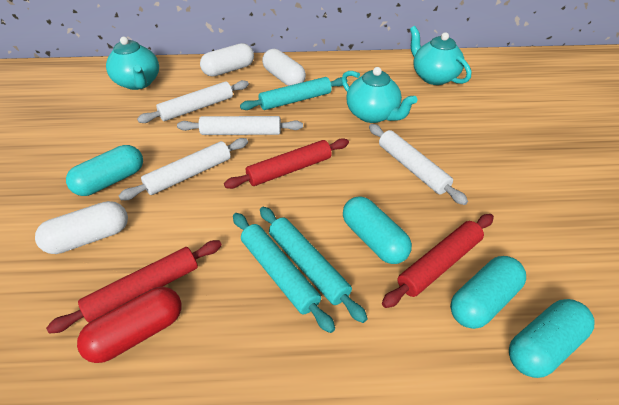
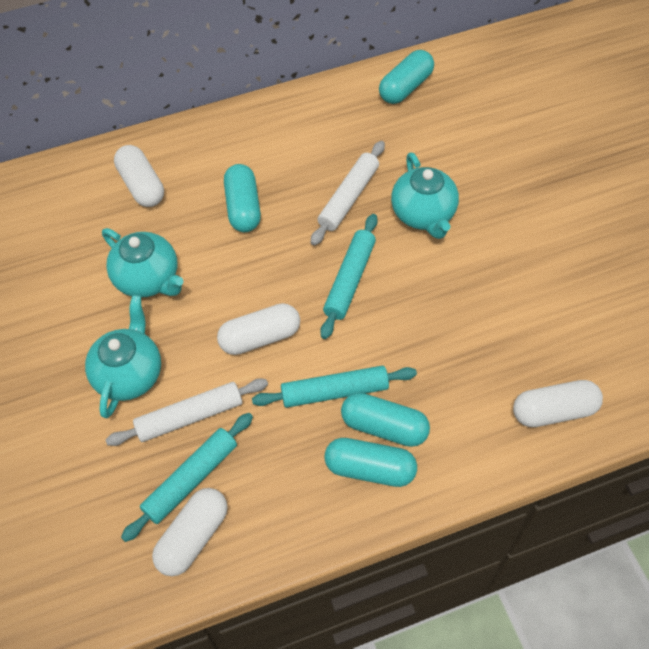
red capsule: [77,287,181,363] = 1 -> none = 0
red rolling pin: [46,240,222,334] [224,138,349,189] [382,214,494,308] = 3 -> none = 0
white capsule: [35,201,128,254] [200,43,254,77] [262,49,306,86] = 3 -> [114,145,164,207] [152,488,227,576] [217,303,300,355] [513,380,603,427] = 4
white rolling pin: [118,138,248,200] [137,80,249,123] [177,116,303,135] [369,124,468,205] = 4 -> [106,378,268,446] [311,141,385,245] = 2

